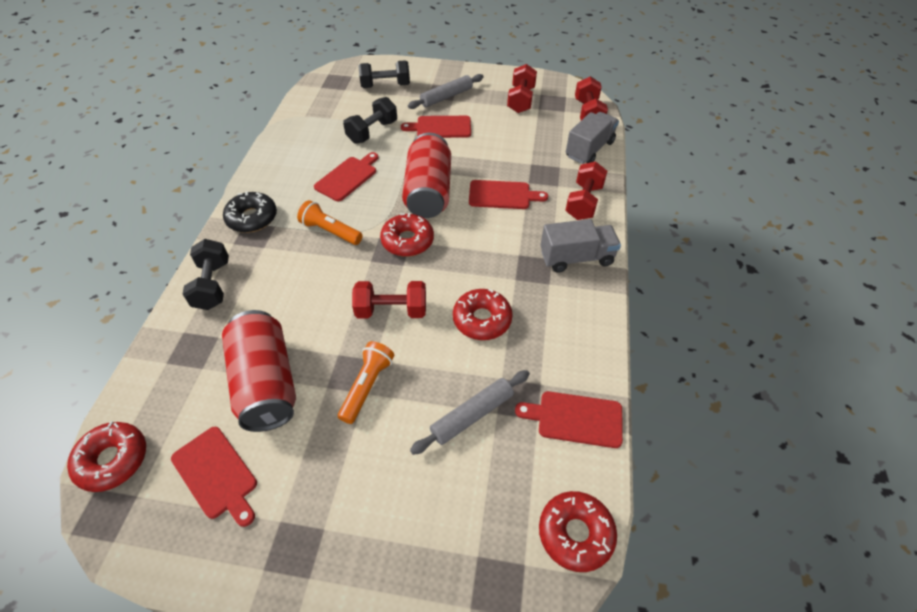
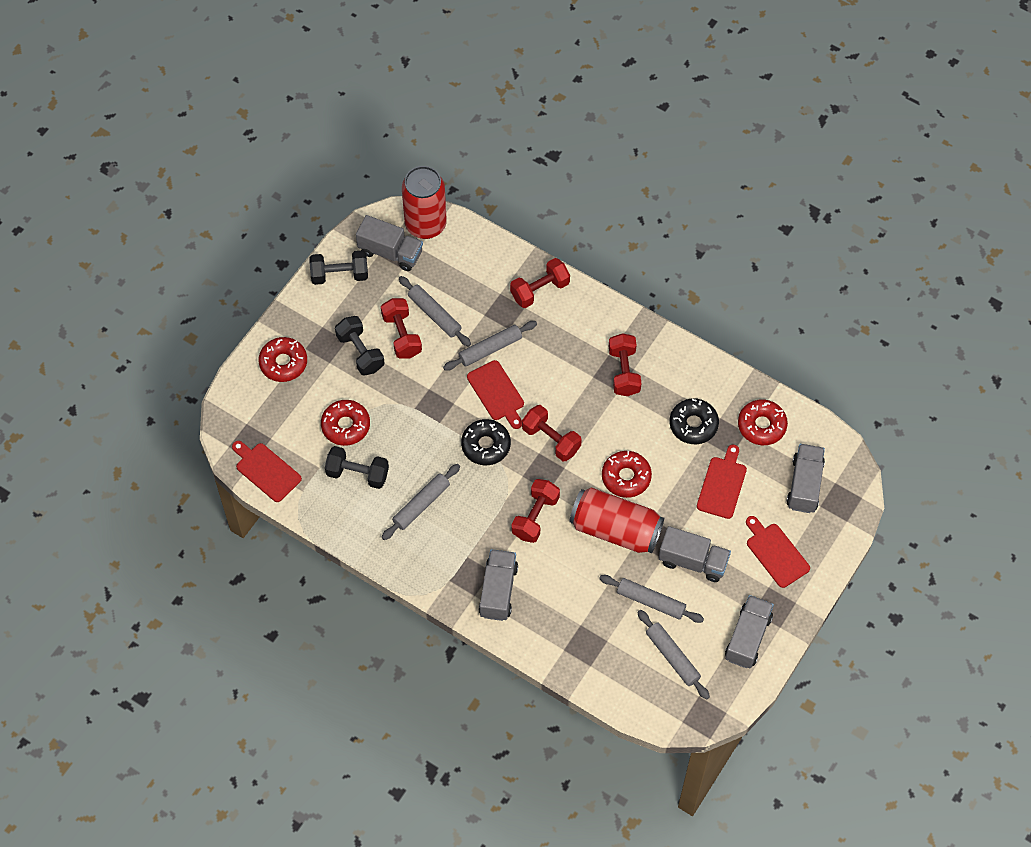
black donut: [223,191,277,233] = 1 -> [461,419,511,465] [670,398,719,444] = 2
grey rolling pin: [408,74,484,109] [410,370,530,455] = 2 -> [381,464,460,540] [399,276,471,347] [443,321,537,371] [599,575,704,623] [637,610,710,700] = 5
grey truck: [540,219,621,273] [566,112,619,164] = 2 -> [356,215,423,271] [479,549,518,621] [659,526,731,582] [725,595,774,668] [786,444,825,513] = 5
orange flashlight: [297,200,363,245] [338,341,394,424] = 2 -> none = 0
red cutting board: [171,427,257,527] [314,152,379,201] [401,116,471,138] [469,180,548,209] [515,391,623,448] = 5 -> [232,441,302,502] [467,360,524,429] [697,444,747,519] [746,516,810,588] = 4
red dumbbell: [352,281,426,318] [507,64,537,113] [565,161,607,220] [575,77,608,120] = 4 -> [381,298,422,359] [510,258,570,308] [511,479,560,543] [522,405,582,461] [609,333,642,396] = 5

